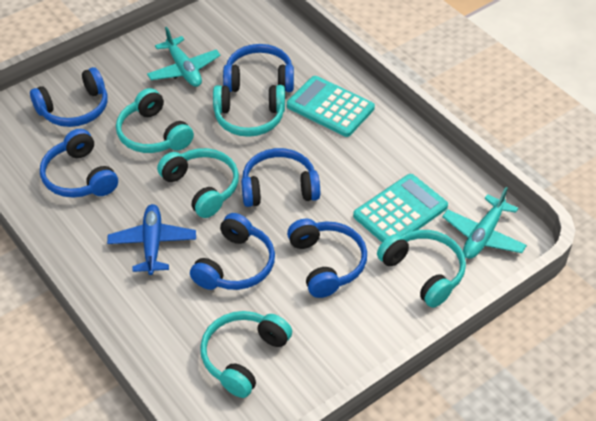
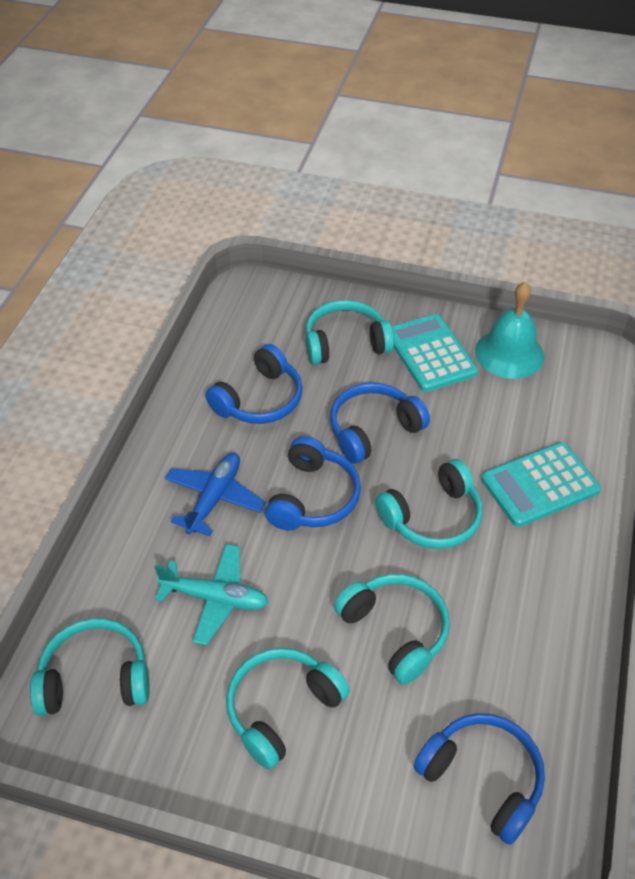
blue headphones: [30,67,107,127] [40,129,118,198] [190,213,275,290] [223,44,294,92] [241,148,320,207] [287,219,367,298] = 6 -> [205,344,303,424] [265,436,361,530] [330,383,430,464] [414,713,545,845] = 4
turquoise bell: none = 0 -> [475,282,544,379] = 1
turquoise plane: [147,27,221,87] [442,187,527,259] = 2 -> [154,544,269,646] = 1

